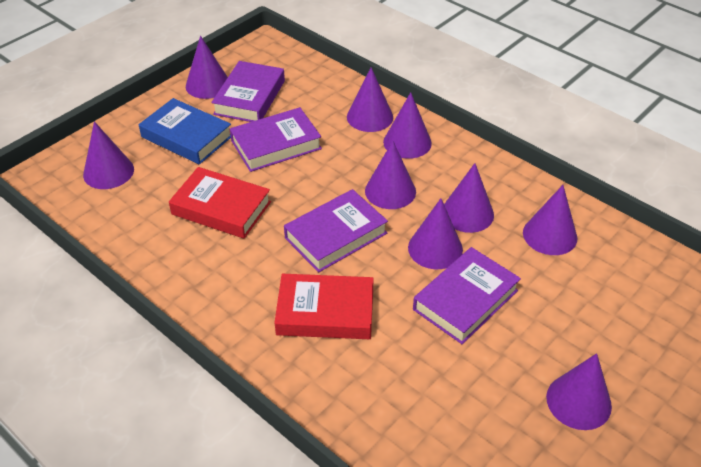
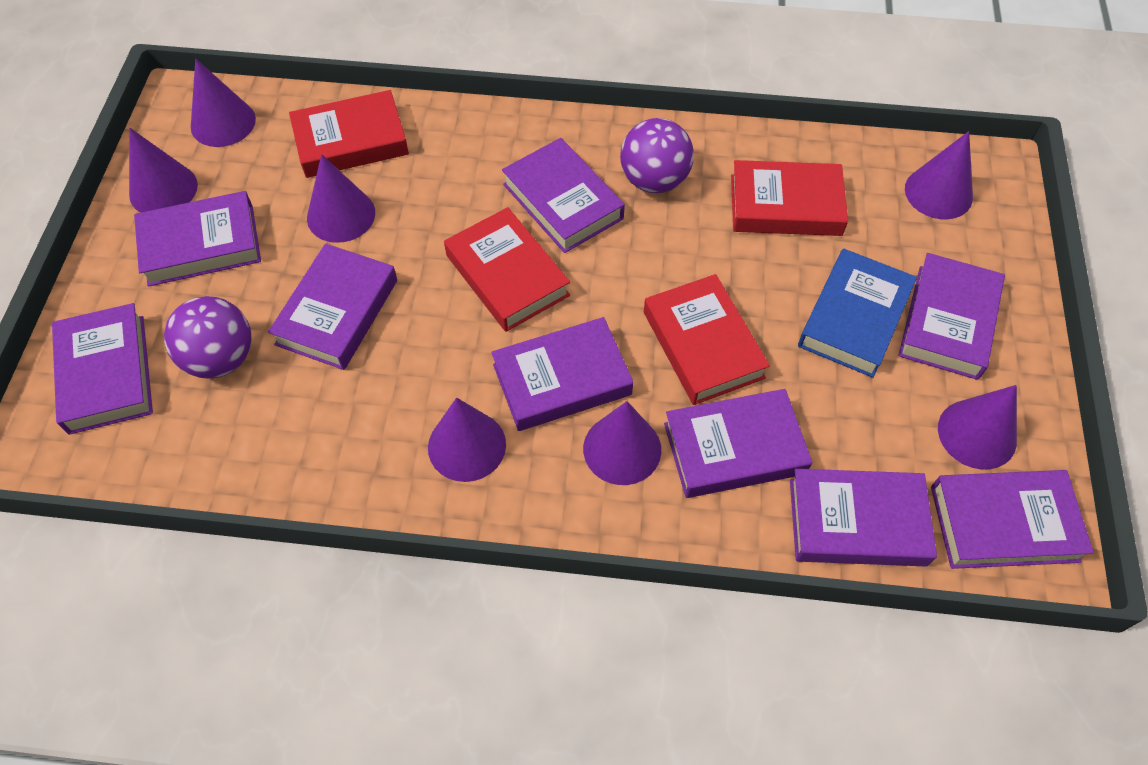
purple ball: none = 0 -> [164,296,252,379] [620,118,694,193] = 2
purple book: [211,61,285,122] [230,107,322,172] [284,189,388,272] [413,247,521,344] = 4 -> [52,303,153,435] [134,191,261,287] [268,243,397,370] [491,317,633,431] [502,138,625,253] [664,389,812,498] [790,469,937,566] [899,253,1005,380] [931,470,1094,569] = 9
purple cone: [83,121,134,189] [186,36,228,99] [347,67,393,132] [365,141,416,209] [383,92,432,159] [408,198,463,269] [444,163,494,233] [523,185,577,255] [546,353,612,430] = 9 -> [129,128,198,213] [191,59,256,147] [307,154,375,243] [428,397,506,482] [583,401,661,485] [905,131,973,219] [938,385,1017,470] = 7
red book: [169,167,271,239] [274,274,374,339] = 2 -> [289,90,409,178] [444,207,570,332] [644,274,770,405] [731,160,848,236] = 4

